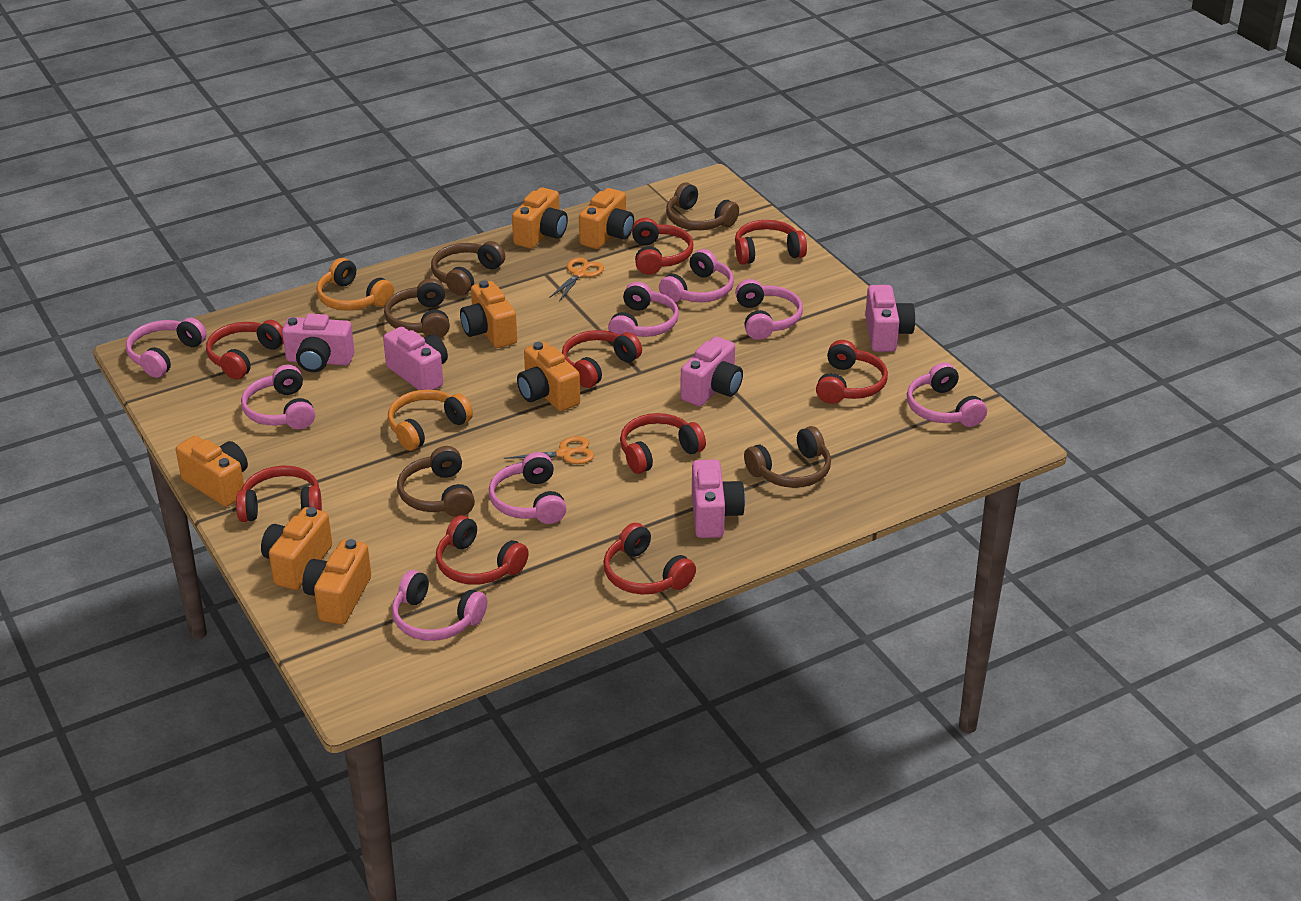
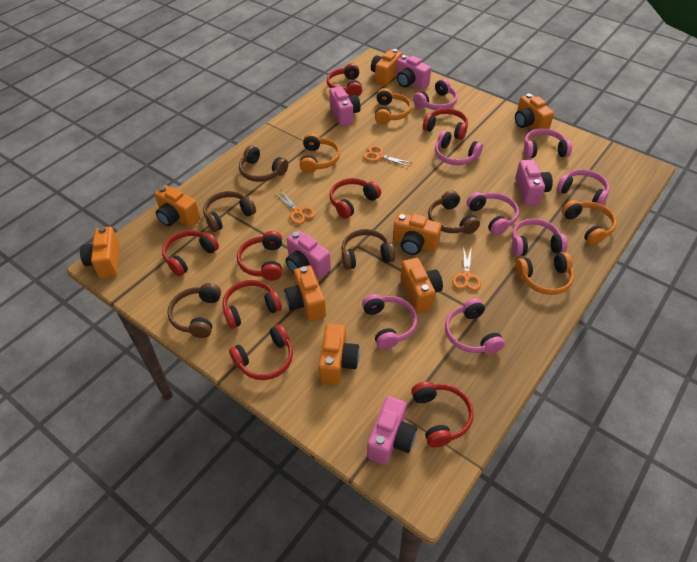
orange camera: [176,436,248,507] [261,507,332,590] [302,539,371,625] [460,280,517,348] [512,187,568,249] [517,342,580,411] [579,188,634,249] = 7 -> [80,227,120,279] [155,185,200,227] [284,265,326,321] [318,324,360,385] [371,49,402,86] [393,213,442,255] [400,258,443,313] [515,94,554,130] = 8
orange headphones: [317,258,394,311] [388,389,473,451] = 2 -> [300,133,340,173] [375,88,412,124] [515,252,574,295] [562,200,617,245] = 4
orange scissors: [504,436,594,467] [549,258,604,301] = 2 -> [274,191,315,224] [363,146,412,167] [452,246,481,291] = 3
red headphones: [206,320,284,379] [236,466,322,522] [436,515,529,585] [562,330,642,388] [603,523,696,594] [620,413,706,474] [632,218,693,275] [735,220,807,265] [816,340,888,404] = 9 -> [162,230,219,276] [223,280,282,329] [229,324,293,380] [237,231,282,281] [327,63,362,96] [330,178,381,219] [411,381,474,448] [423,108,468,140] = 8

